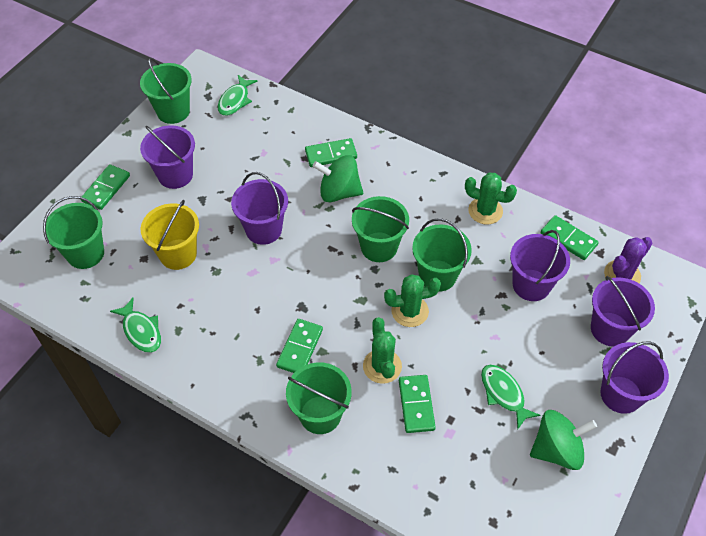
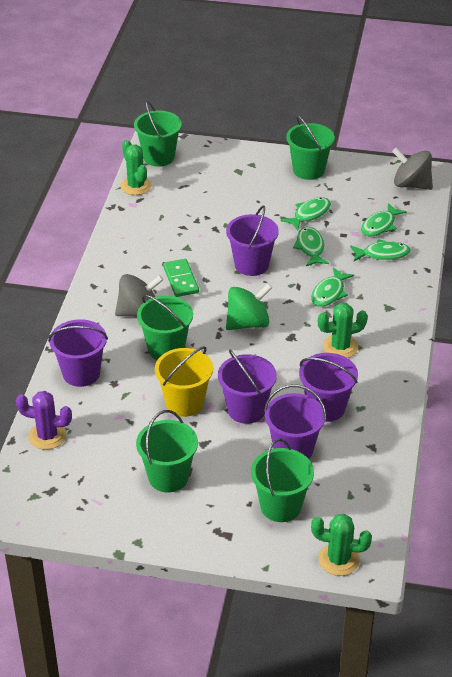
green domino: [81,164,130,210] [276,319,323,373] [305,138,357,167] [399,375,436,433] [541,215,599,260] = 5 -> [163,259,199,297] = 1
green fish: [110,298,161,353] [218,75,258,116] [481,365,541,429] = 3 -> [281,197,331,230] [293,227,329,266] [311,267,354,307] [350,239,411,261] [361,203,407,236] = 5
green spinning top: [313,155,363,203] [530,410,597,470] = 2 -> [226,284,272,330] = 1
grey spinning top: none = 0 -> [115,274,164,316] [392,148,433,190] = 2

